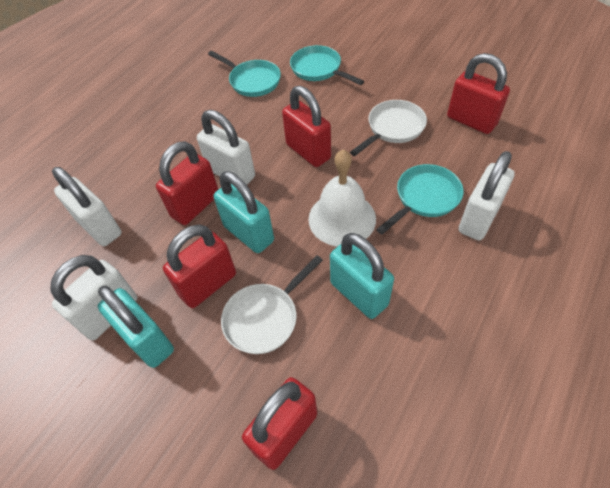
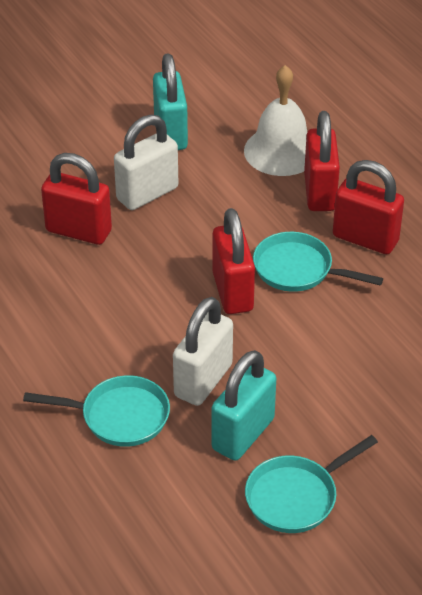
red padlock: [156,141,219,225] [163,225,236,308] [242,377,317,470] [282,86,331,167] [447,53,510,134] = 5 -> [41,153,112,245] [212,208,255,314] [304,111,340,211] [333,160,404,254] = 4
turquoise padlock: [98,286,174,368] [214,171,274,253] [330,233,394,319] = 3 -> [153,53,188,150] [211,350,276,461] = 2
white padlock: [50,255,137,340] [52,167,122,246] [197,110,255,185] [459,151,515,240] = 4 -> [114,114,178,210] [173,297,233,406] = 2
white pan: [221,255,323,354] [350,100,427,156] = 2 -> none = 0

